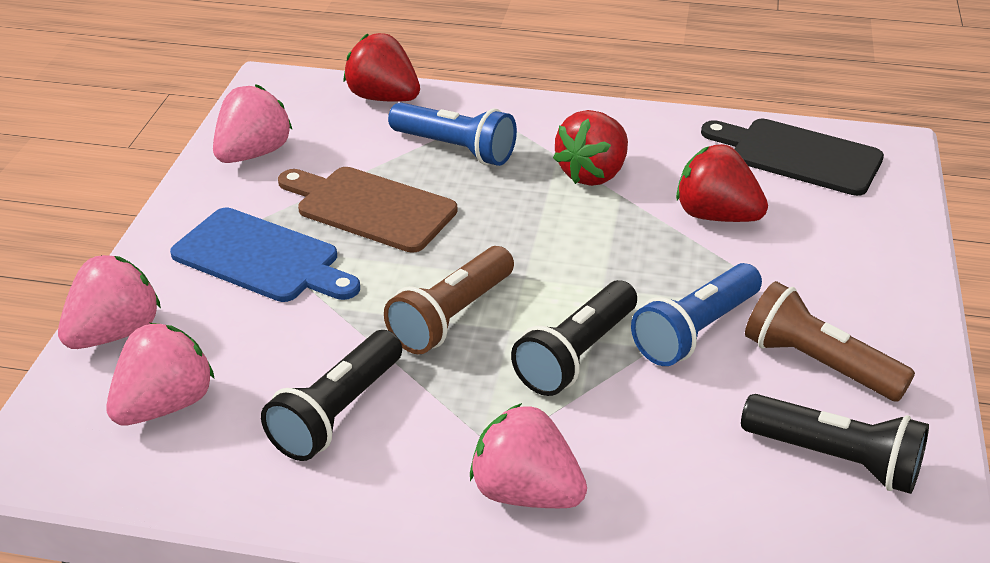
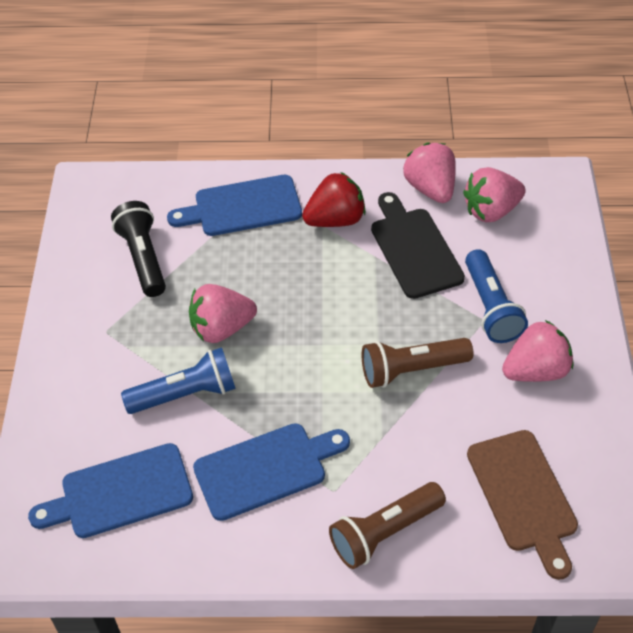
black flashlight: [261,330,402,461] [511,280,637,396] [741,394,929,494] = 3 -> [111,201,166,297] = 1
blue cutting board: [170,207,360,302] = 1 -> [28,443,193,538] [167,175,302,236] [193,423,350,521] = 3
red strawberry: [343,33,420,102] [553,110,628,186] [676,144,768,222] = 3 -> [302,172,366,227] = 1

